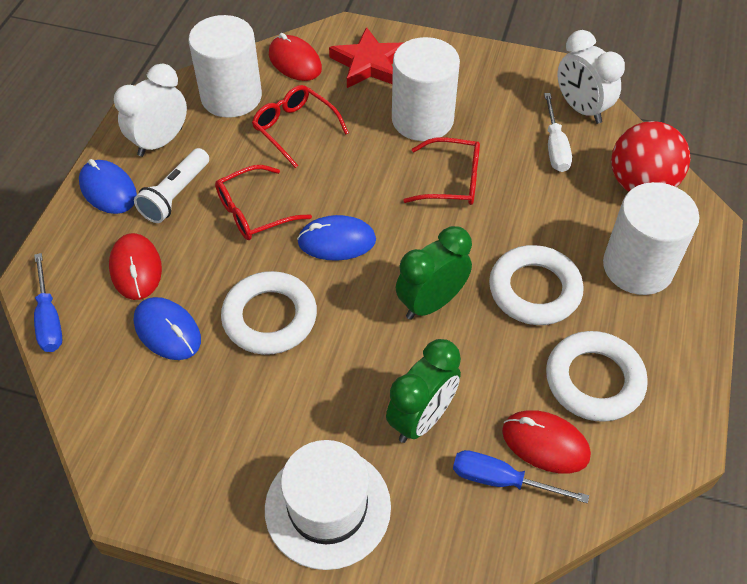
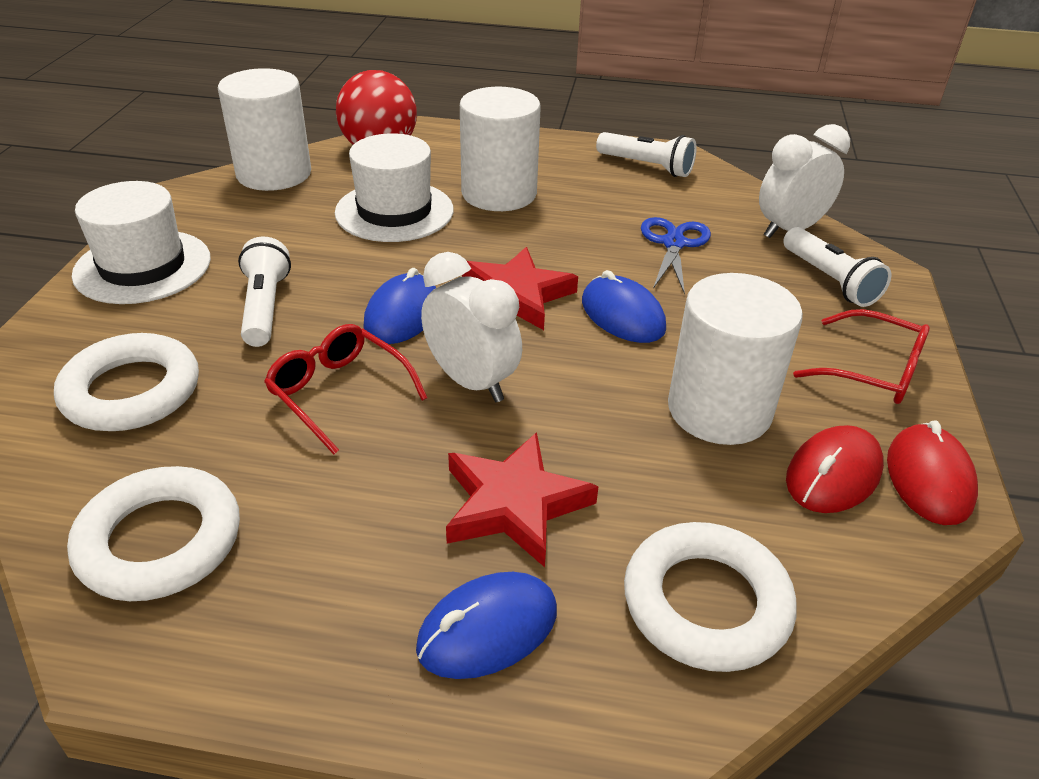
blue scissors: none = 0 -> [641,217,711,295] = 1
blue screwdriver: [34,253,62,352] [453,450,589,503] = 2 -> none = 0
green clock: [386,339,461,443] [396,226,472,320] = 2 -> none = 0
red glasses: [215,165,312,240] [252,85,349,168] [403,137,480,205] = 3 -> [264,324,427,455] [793,309,930,404] = 2
red mouse: [109,233,162,300] [269,33,322,81] [502,410,591,474] = 3 -> [786,425,884,513] [887,420,978,525] = 2
red star: [329,27,403,88] = 1 -> [446,432,598,567] [462,247,578,330] = 2
white flashlight: [134,148,209,223] = 1 -> [238,237,291,347] [596,132,697,177] [783,227,891,307] = 3
white hat: [265,440,391,570] = 1 -> [72,181,211,304] [335,133,454,242] = 2
white screwdriver: [544,93,572,172] = 1 -> none = 0

